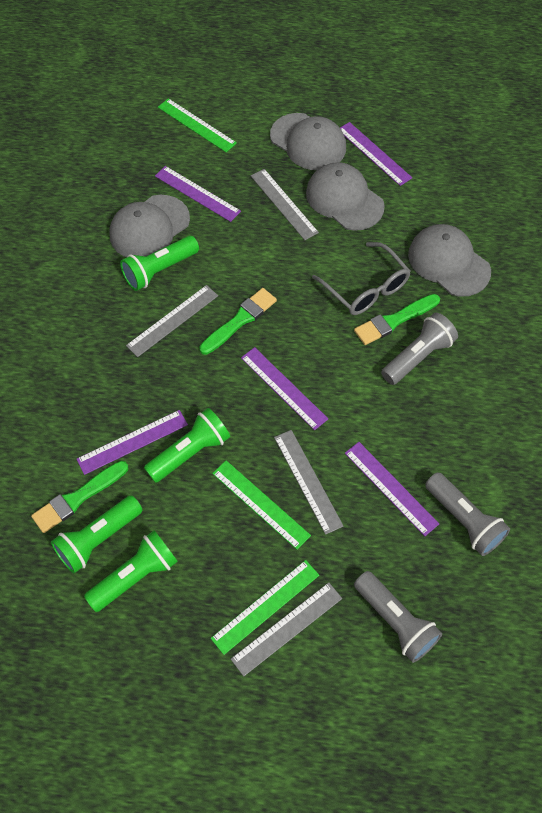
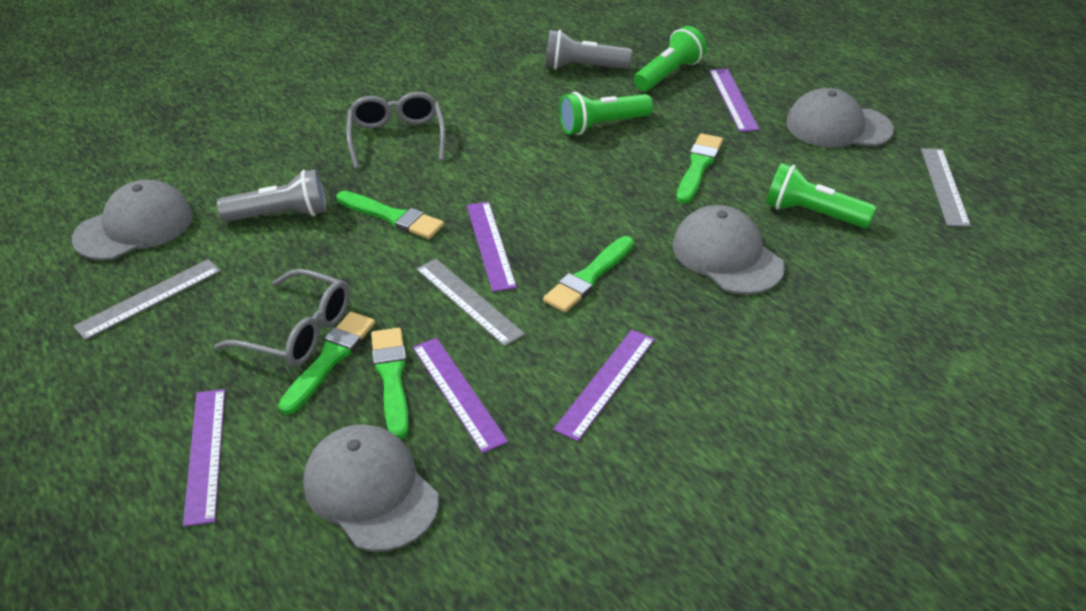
green brush: [31,461,128,533] [199,288,277,355] [354,294,440,345] = 3 -> [278,312,375,415] [336,191,444,239] [371,328,409,439] [543,236,634,312] [677,133,723,203] = 5
green flashlight: [51,495,142,573] [84,530,178,612] [120,236,199,291] [144,408,230,483] = 4 -> [559,92,653,135] [634,26,707,91] [766,163,876,228] = 3
green ruler: [158,98,237,152] [211,560,319,655] [212,460,311,550] = 3 -> none = 0
grey flashlight: [354,571,442,663] [381,313,458,385] [425,472,510,556] = 3 -> [217,169,327,222] [545,30,632,70] = 2
grey glasses: [312,242,411,315] = 1 -> [214,269,350,367] [346,92,445,169] = 2
grey ruler: [126,285,218,357] [231,582,342,676] [251,169,319,240] [274,430,344,535] = 4 -> [73,259,221,340] [416,259,525,346] [921,148,971,227] = 3

